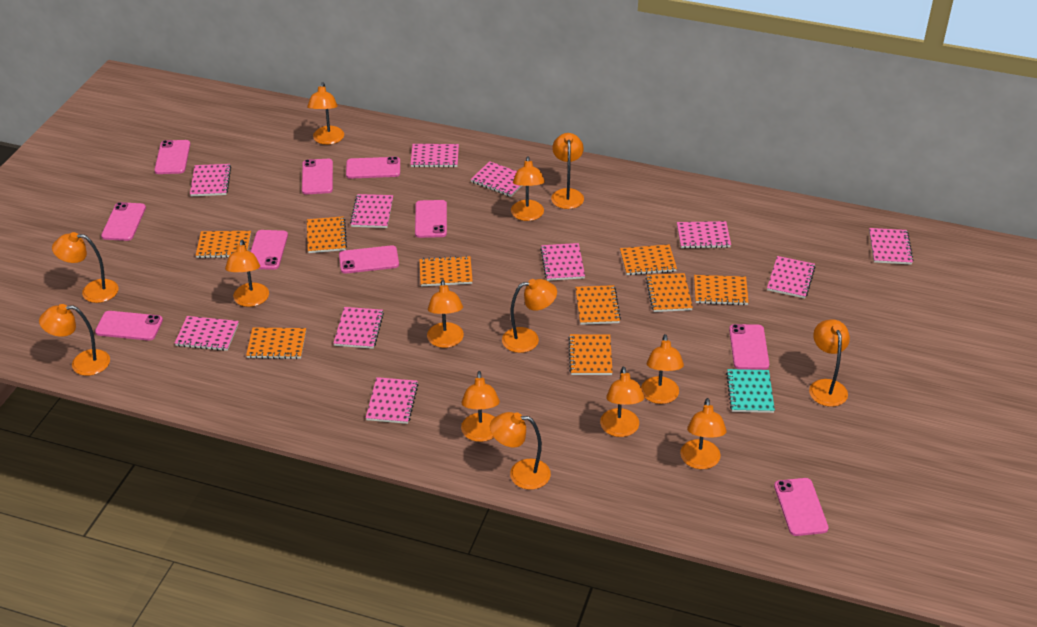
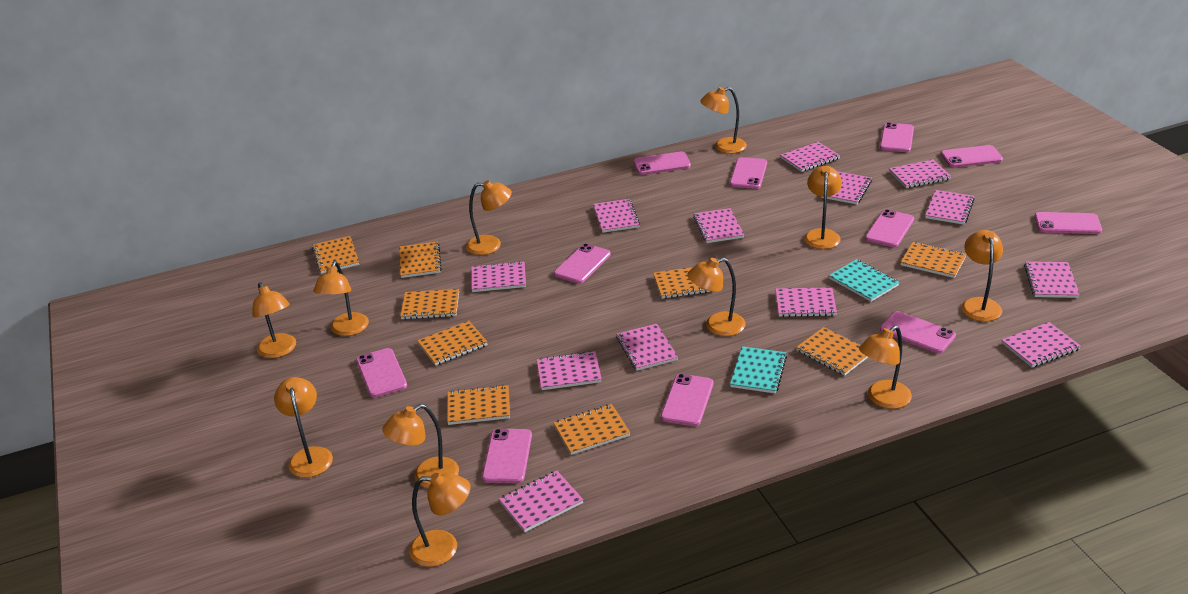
orange lamp: [39,304,110,376] [52,232,119,303] [225,240,269,307] [307,82,344,145] [427,280,464,348] [461,371,500,442] [490,412,551,490] [502,279,557,353] [511,156,545,221] [551,133,584,209] [600,366,644,437] [641,334,684,404] [680,398,727,469] [809,320,850,407] = 14 -> [252,282,296,358] [274,377,333,478] [313,261,369,336] [382,404,459,488] [409,473,471,567] [466,180,512,255] [687,258,745,336] [700,87,747,154] [804,166,842,249] [859,326,912,409] [961,230,1003,321] = 11
pink notebook: [175,316,239,351] [190,164,231,196] [333,307,384,349] [350,194,393,228] [366,377,418,424] [410,144,459,167] [471,161,522,197] [540,243,585,281] [677,221,731,248] [767,256,816,298] [869,228,914,265] = 11 -> [471,261,526,292] [499,471,583,532] [537,351,602,390] [593,199,640,233] [616,324,678,371] [693,208,744,243] [775,287,837,317] [780,142,840,172] [821,171,872,204] [889,159,951,188] [925,190,975,225] [1002,322,1081,367] [1024,261,1080,298] = 13
pink phone: [95,311,163,341] [101,202,146,241] [154,140,190,174] [250,230,288,270] [302,159,333,194] [339,245,399,274] [346,157,400,179] [415,200,447,238] [729,324,769,370] [774,478,829,536] = 10 -> [356,348,407,398] [482,429,532,483] [554,244,611,284] [633,151,691,175] [661,374,713,426] [730,157,767,189] [865,209,914,247] [880,122,914,152] [880,311,956,353] [941,145,1003,167] [1034,212,1102,234] = 11
turquoise notebook: [726,369,775,413] = 1 -> [730,346,787,394] [829,259,899,302] = 2

